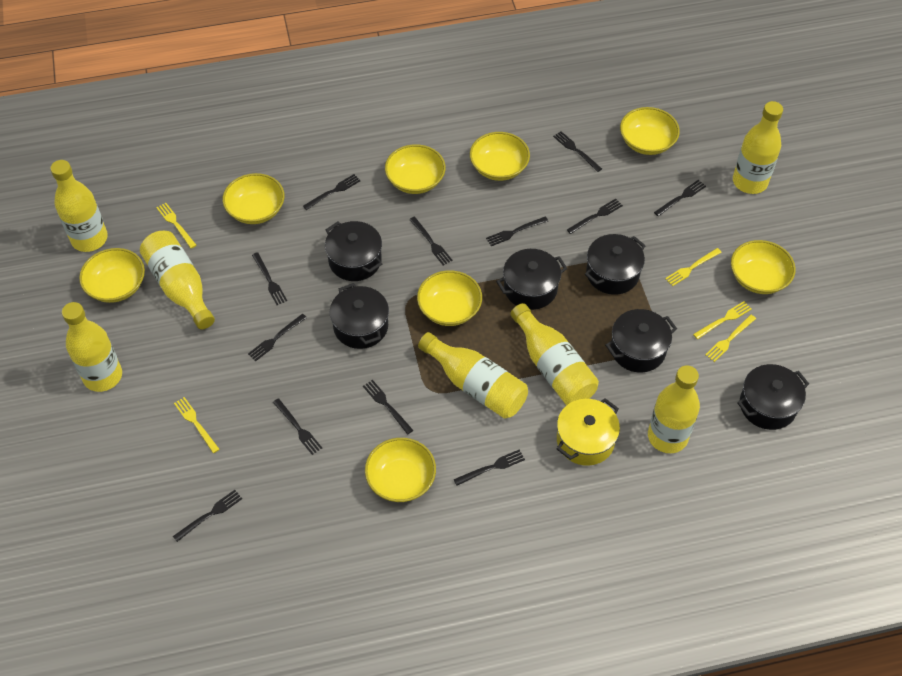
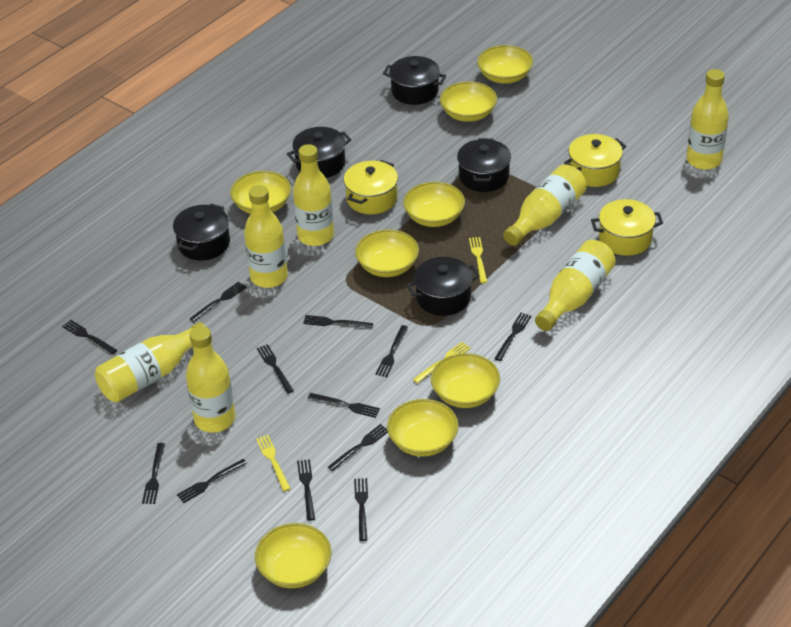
black pot: [325,221,382,281] [330,283,389,349] [496,249,567,310] [585,234,646,295] [605,309,677,373] [737,364,809,430] = 6 -> [173,203,230,261] [287,127,351,178] [383,56,446,105] [407,257,480,316] [457,138,511,192] = 5
yellow fork: [156,203,196,248] [174,397,220,453] [665,248,722,286] [693,301,752,339] [705,315,756,362] = 5 -> [256,435,291,491] [413,342,471,384] [469,237,487,283] = 3
yellow pot: [557,398,620,466] = 1 -> [344,160,398,214] [564,134,627,187] [591,199,663,256] = 3

